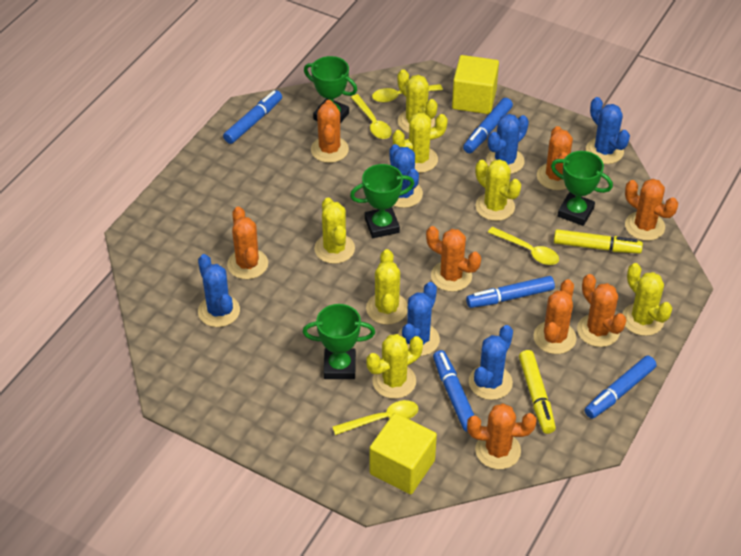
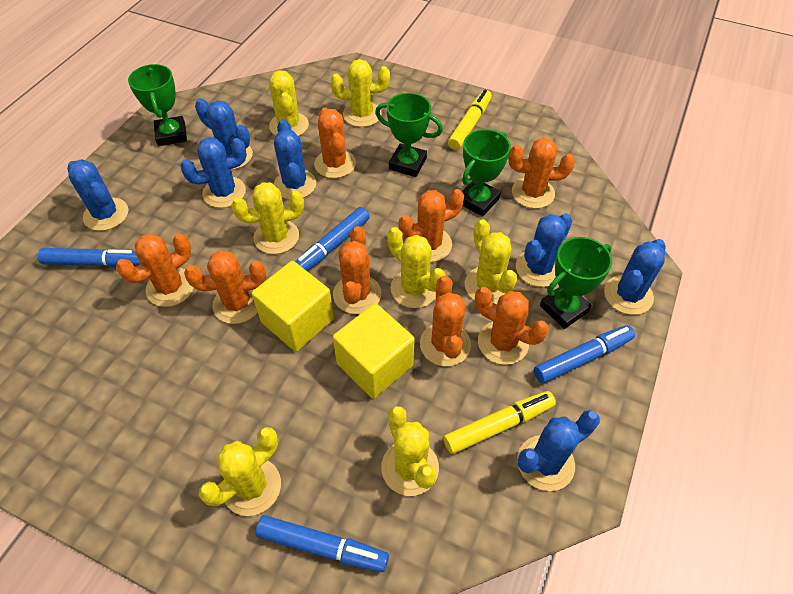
blue cactus: [198,254,240,327] [389,144,423,208] [398,282,440,356] [469,325,513,400] [486,114,529,174] [586,97,630,164] = 6 -> [67,159,128,231] [180,137,247,208] [195,98,253,170] [274,119,316,199] [516,214,572,287] [517,410,600,491] [604,239,666,315] = 7
blue marker: [223,90,282,144] [433,350,475,432] [463,98,513,153] [466,276,555,308] [585,355,657,419] = 5 -> [38,248,141,267] [256,515,389,572] [295,207,370,271] [534,325,635,383] = 4
yellow spoon: [333,400,418,435] [351,94,392,139] [372,84,443,102] [488,227,559,265] = 4 -> none = 0

